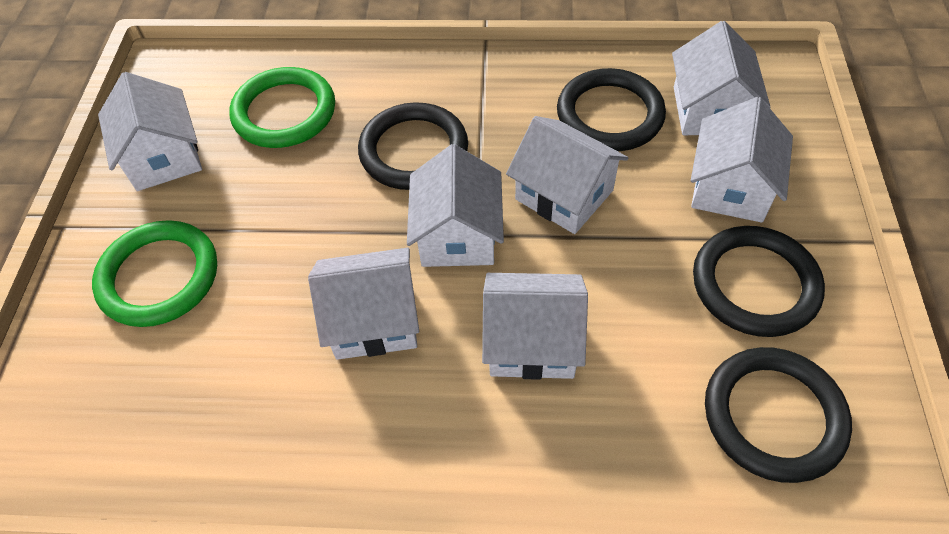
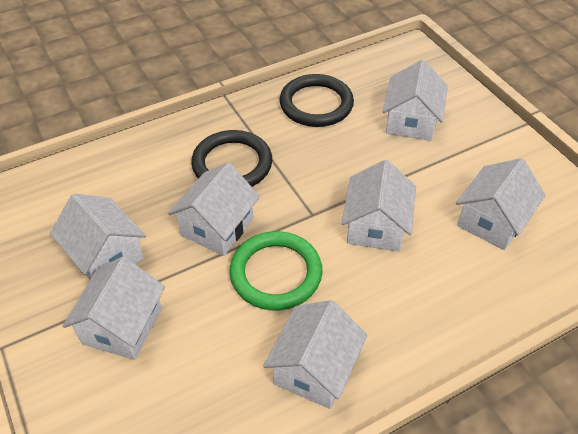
black ring: [358,102,468,190] [557,68,666,151] [693,226,825,337] [705,347,852,483] = 4 -> [191,130,272,187] [280,74,354,127] = 2
green ring: [92,220,217,327] [230,67,335,148] = 2 -> [229,231,322,310] = 1

